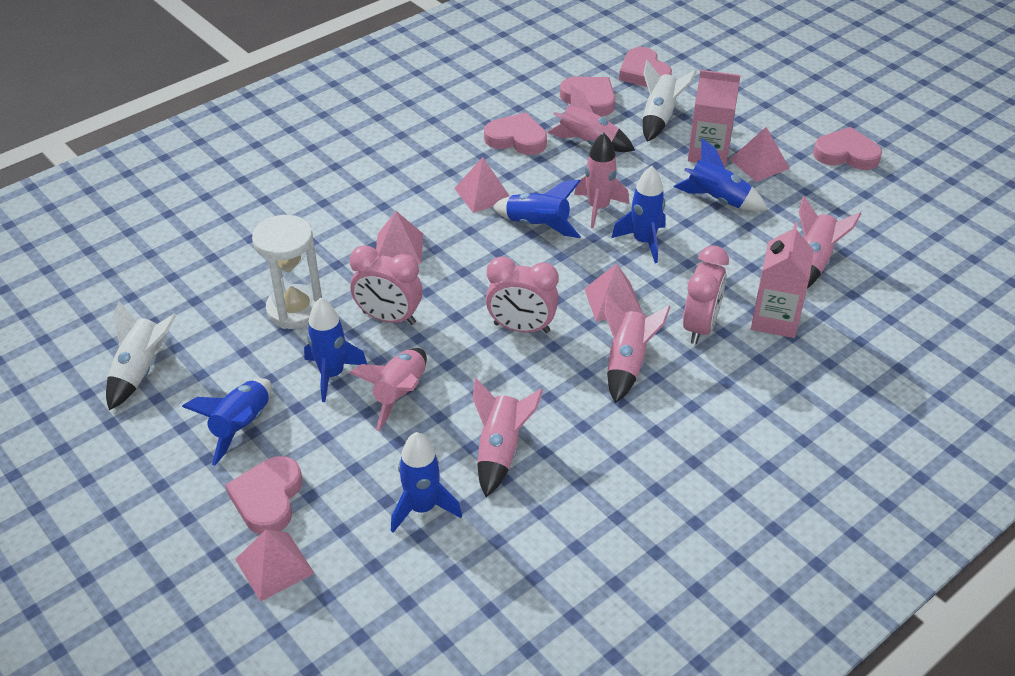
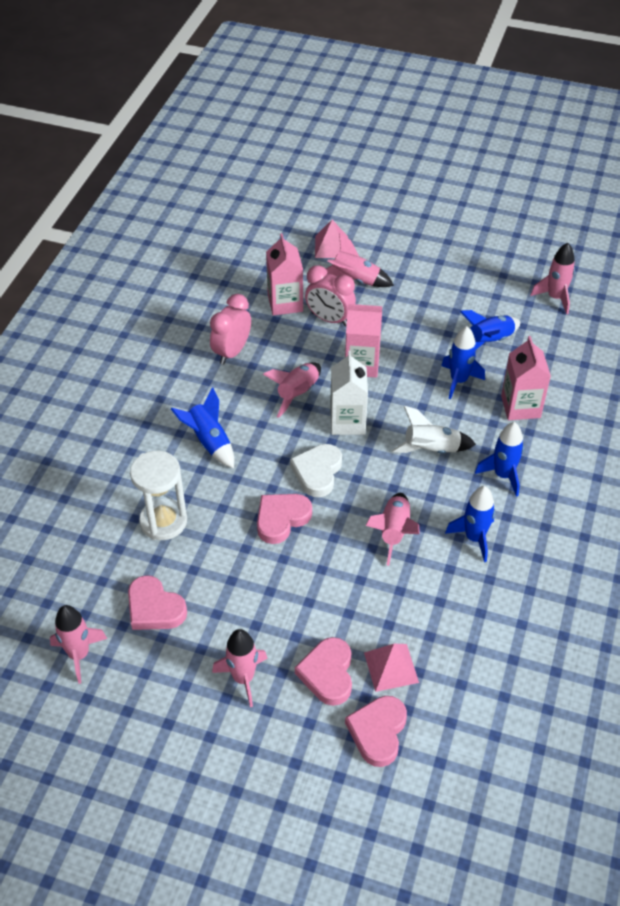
blue rocket: [182,378,272,465] [304,297,367,402] [391,432,462,533] [492,179,581,238] [611,166,666,263] [674,138,768,211] = 6 -> [171,387,234,468] [441,326,485,399] [445,486,495,562] [460,310,520,349] [475,422,524,497] = 5
pink carton: [688,70,741,167] [751,222,814,338] = 2 -> [266,233,303,316] [345,304,382,378] [501,336,551,420] = 3
pink clock: [350,245,422,325] [486,256,559,333] [683,246,729,344] = 3 -> [210,294,251,365] [305,265,356,326] = 2
pink heart: [226,456,302,535] [484,112,547,155] [560,77,615,116] [619,47,672,87] [813,127,882,170] = 5 -> [128,575,187,630] [257,494,312,544] [295,637,352,706] [345,696,407,767] = 4
pink pyramid: [235,529,315,602] [376,211,423,264] [455,157,509,213] [584,263,643,321] [729,127,790,182] = 5 -> [315,220,348,258] [364,644,419,692] = 2
white carton: none = 0 -> [330,351,368,435] = 1
white heart: none = 0 -> [290,444,342,497] = 1
white rocket: [106,301,177,410] [643,60,697,142] = 2 -> [392,406,476,453] = 1

